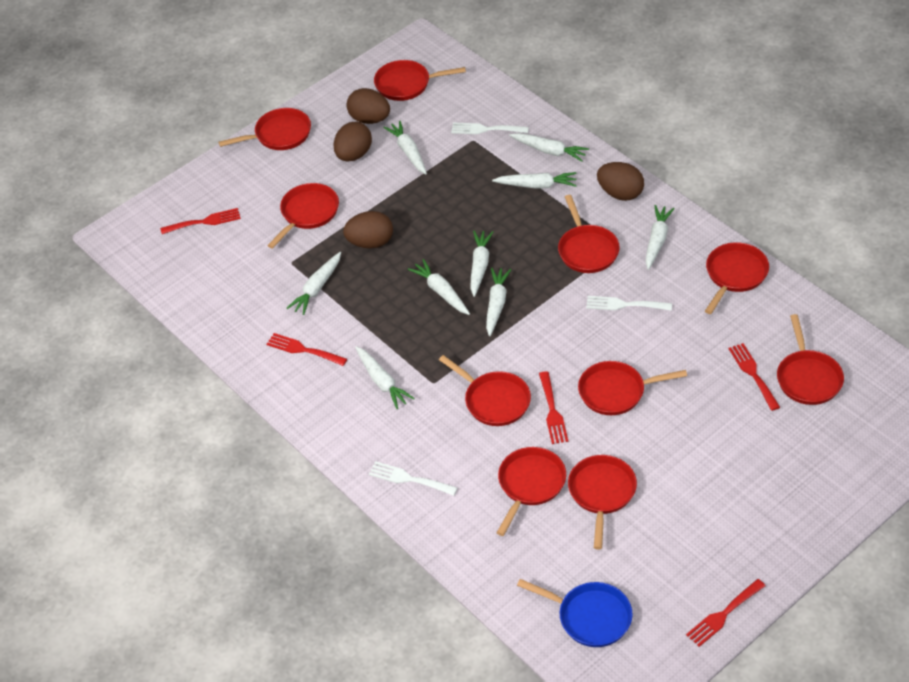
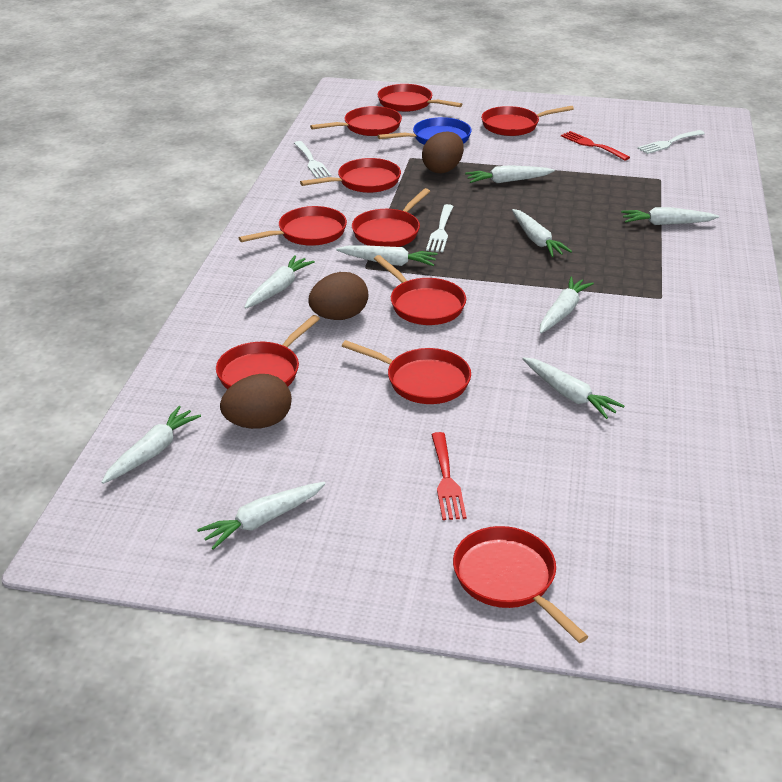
brown egg: [334,122,372,162] [343,211,393,248] [347,88,390,124] [597,162,644,201] = 4 -> [220,374,292,429] [308,272,368,320] [422,131,464,173] = 3
red fork: [160,208,241,234] [267,333,347,366] [539,371,568,444] [686,579,765,647] [729,343,780,411] = 5 -> [431,432,467,520] [561,131,630,161] = 2

